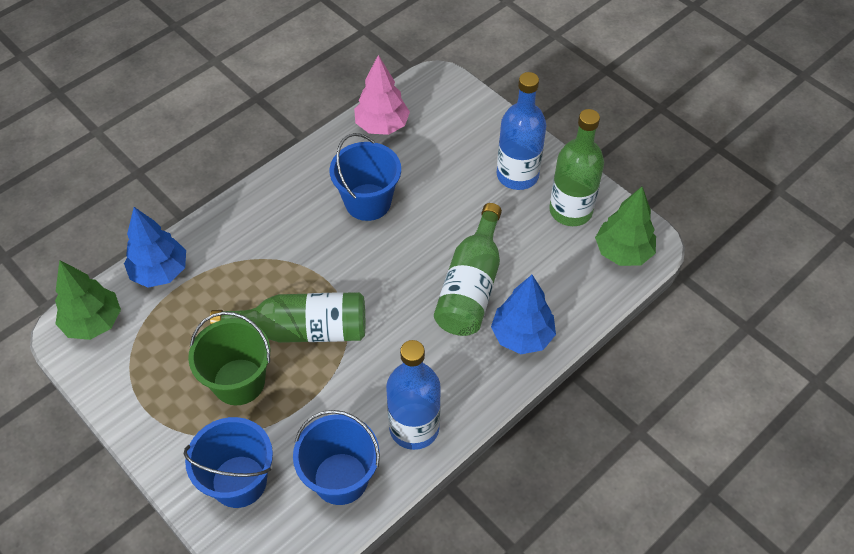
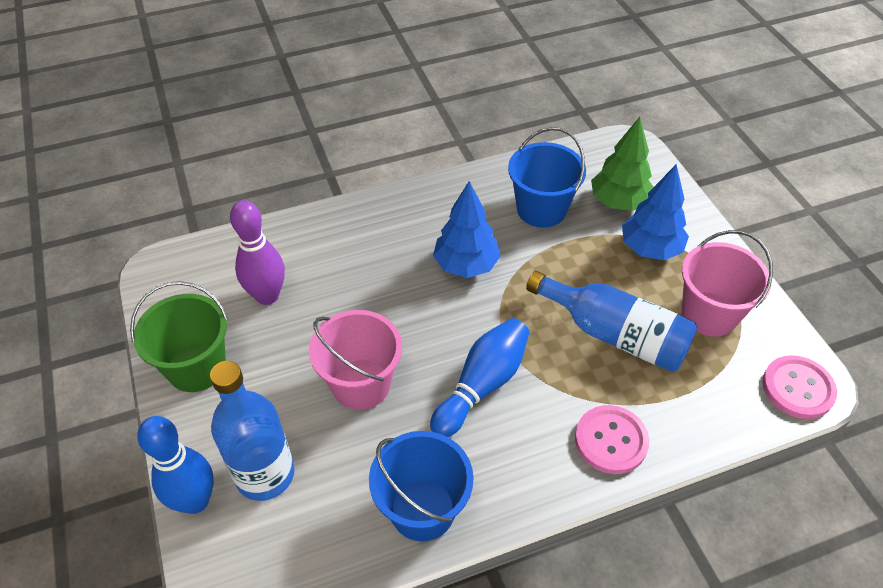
blue bowling pin: none = 0 -> [137,416,214,514] [430,318,529,437] = 2
blue bucket: [184,417,273,508] [293,410,380,505] [330,133,401,221] = 3 -> [369,431,473,541] [508,127,586,228] = 2
green bottle: [210,292,365,343] [434,203,502,336] [549,109,604,226] = 3 -> none = 0
green tree: [55,260,121,340] [595,187,656,266] = 2 -> [591,117,653,211] = 1
pink bucket: none = 0 -> [309,310,402,410] [682,230,773,337] = 2
pink button: none = 0 -> [575,405,649,474] [762,355,837,419] = 2
pink tree: [354,55,410,135] = 1 -> none = 0
purple bowling pin: none = 0 -> [230,200,285,305] = 1

